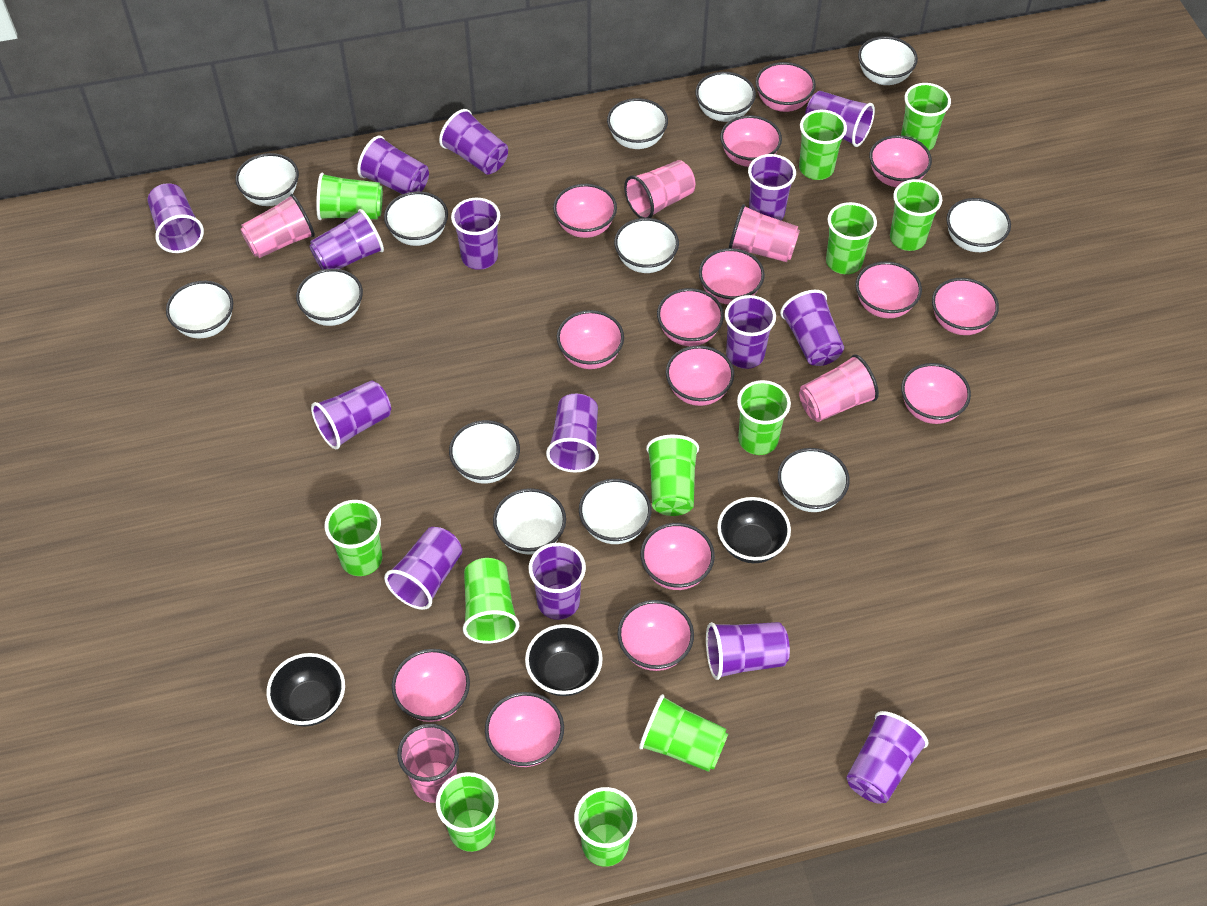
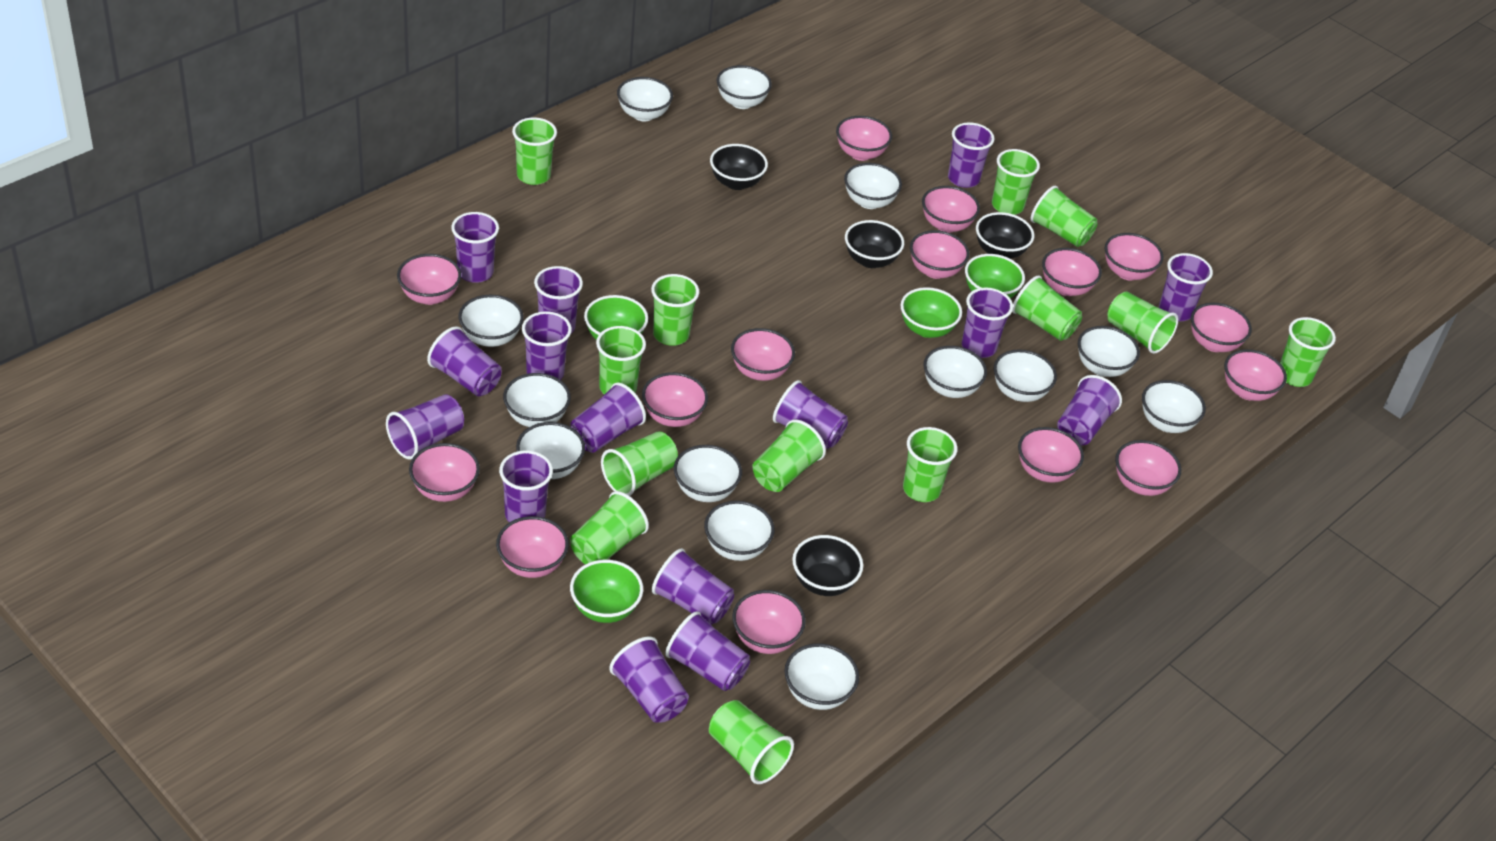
black bowl: [267,653,345,726] [525,624,603,696] [717,497,791,563] = 3 -> [710,144,768,190] [792,535,863,596] [845,220,904,268] [976,212,1034,259] = 4
green bowl: none = 0 -> [570,560,643,623] [584,295,648,340] [901,287,962,338] [965,254,1025,299] = 4
green cup: [316,173,383,220] [325,500,382,576] [436,772,499,852] [463,558,519,644] [574,787,637,867] [639,694,728,772] [646,435,699,516] [737,380,791,455] [799,110,847,180] [826,202,877,274] [890,179,942,251] [901,83,951,150] = 12 -> [512,117,557,185] [570,491,649,564] [596,326,646,395] [601,431,678,496] [651,274,699,346] [709,700,794,784] [752,419,826,492] [903,427,958,502] [992,149,1040,215] [1012,275,1082,341] [1031,186,1098,247] [1108,292,1178,354] [1280,317,1336,387] = 13
pink cup: [240,194,315,258] [397,724,459,803] [624,160,695,218] [729,204,800,262] [799,355,879,422] = 5 -> none = 0

